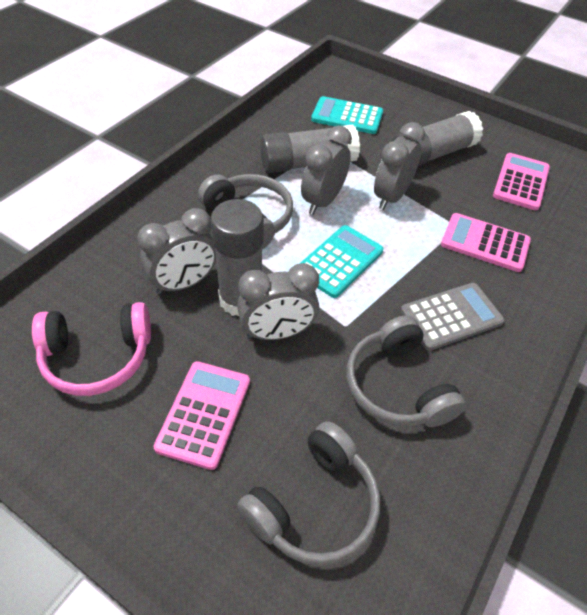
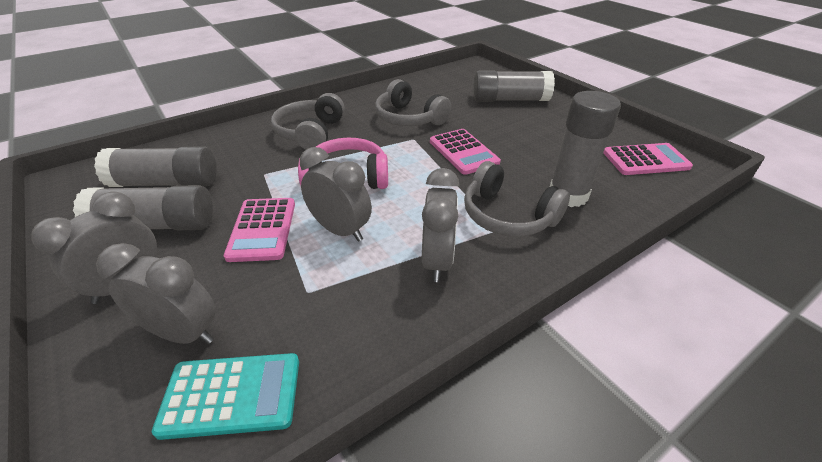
grey calculator: [401,283,504,351] = 1 -> none = 0
grey glue stick: [210,199,264,316] [260,124,360,173] [392,111,483,166] = 3 -> [73,185,213,230] [94,146,217,187] [473,70,555,102] [550,91,621,207] = 4
turquoise calculator: [299,225,383,298] [311,96,383,134] = 2 -> [152,353,299,440] = 1

